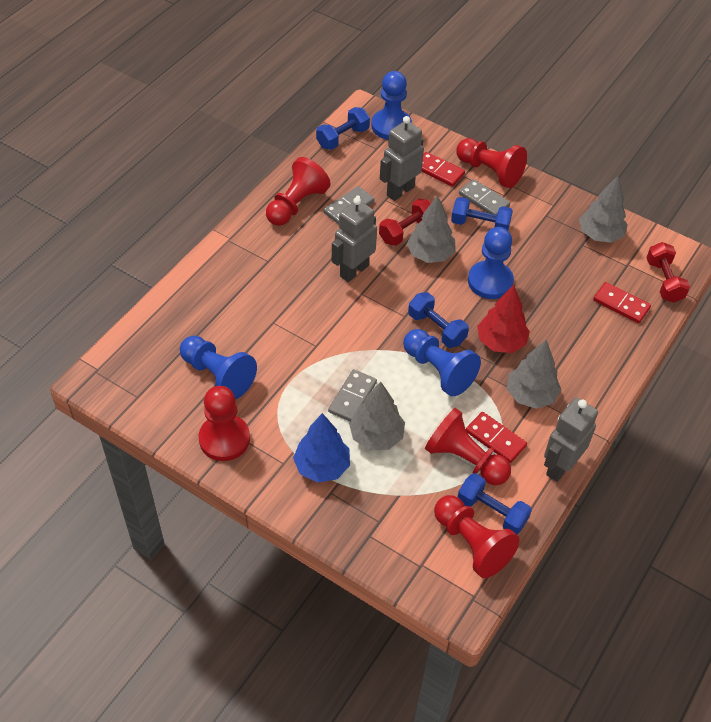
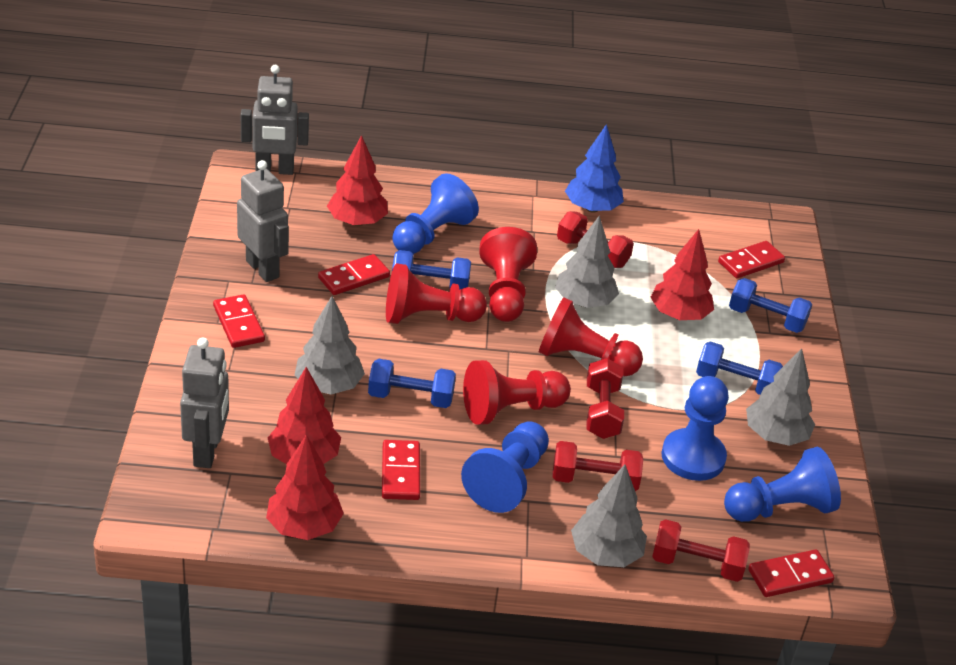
grey domino: [323,186,374,224] [328,369,377,421] [459,179,510,215] = 3 -> none = 0
red domino: [422,152,465,187] [466,412,527,463] [593,282,651,324] = 3 -> [213,294,265,348] [318,254,390,295] [382,440,420,500] [718,241,785,278] [748,550,834,597] = 5
red dumbbell: [379,198,431,246] [646,242,690,303] = 2 -> [552,441,643,491] [557,211,634,268] [587,358,624,439] [652,519,750,582] = 4
red pawn: [199,386,250,461] [266,157,331,226] [425,408,511,485] [434,495,519,578] [456,138,527,188] = 5 -> [386,263,487,324] [463,360,571,425] [479,227,537,322] [539,297,643,376] = 4
red tree: [477,285,530,353] = 1 -> [266,435,344,540] [268,367,341,464] [327,135,388,226] [650,229,714,320] = 4

